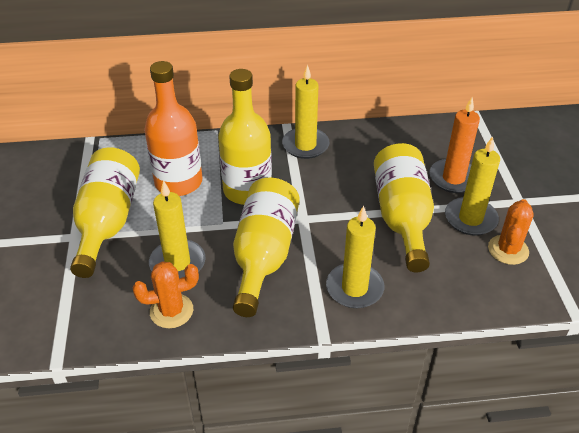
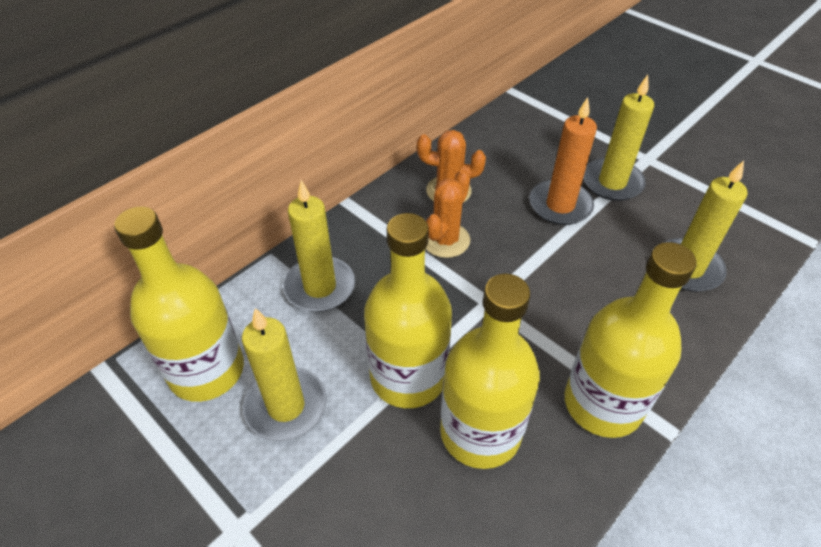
orange bottle: [144,61,202,196] = 1 -> none = 0

